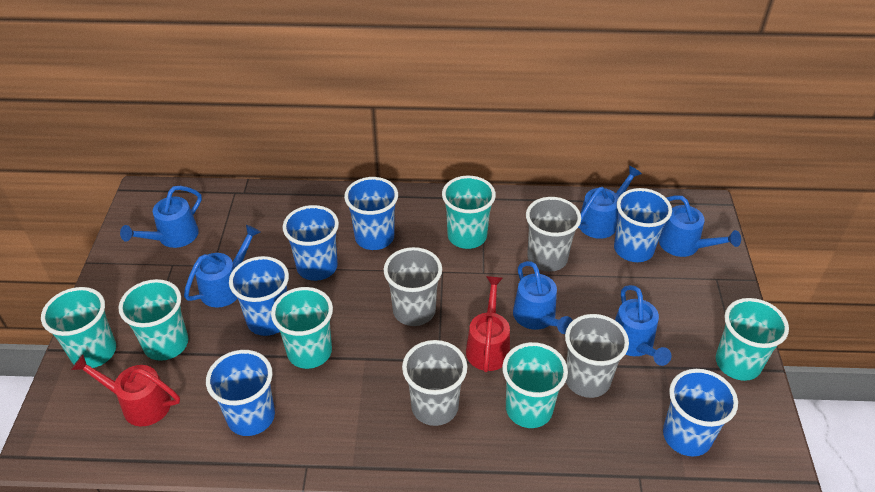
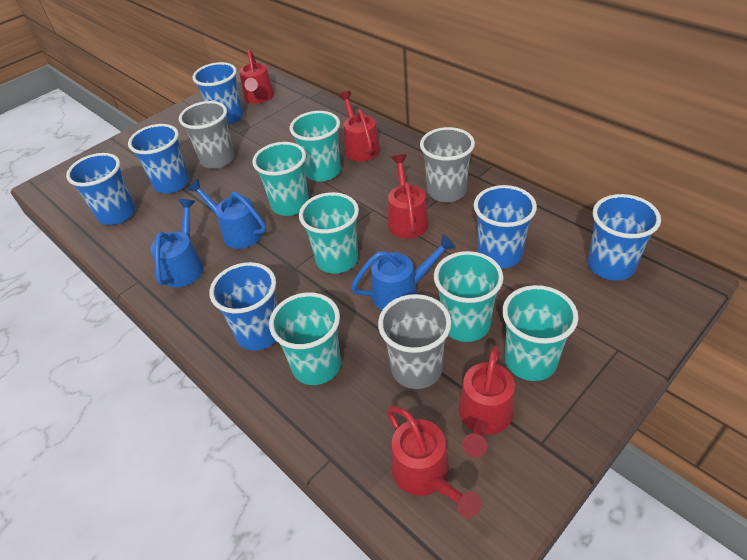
blue watering can: [120,186,202,248] [184,225,260,308] [513,261,573,334] [578,166,642,239] [615,285,672,366] [659,195,741,257] = 6 -> [151,199,204,288] [187,179,266,249] [351,234,456,310] = 3
grey cup: [384,247,442,326] [402,340,467,426] [526,197,581,272] [565,314,629,398] = 4 -> [179,101,235,169] [378,294,451,389] [420,127,475,202] = 3
red watering can: [71,355,180,426] [466,276,510,372] = 2 -> [239,49,274,103] [338,91,380,161] [387,406,481,518] [388,154,429,239] [459,346,515,458] = 5

